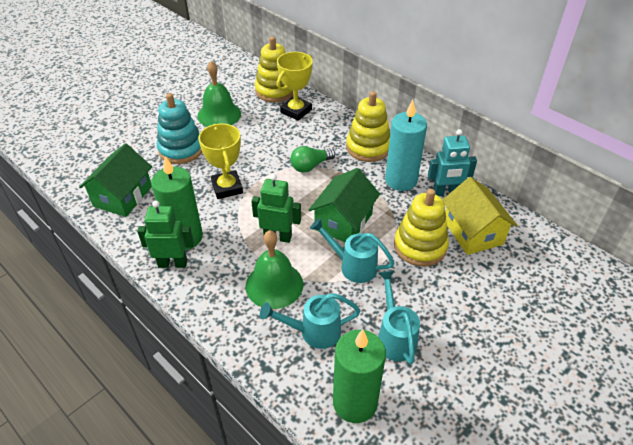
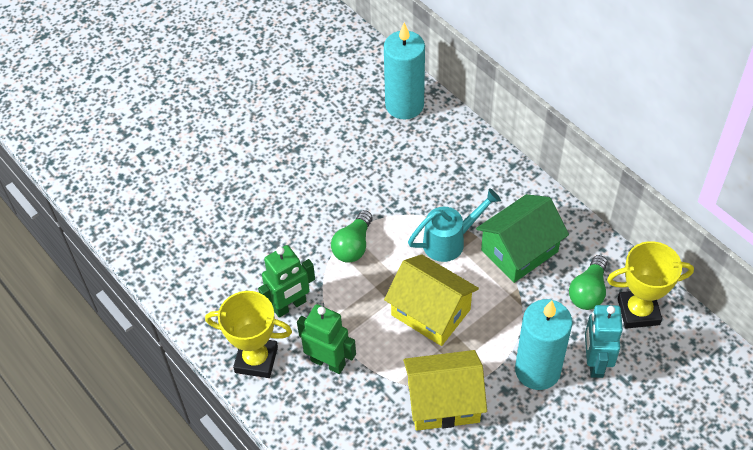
green bell: [197,61,241,127] [245,230,303,309] = 2 -> none = 0
green candle: [151,156,203,250] [333,329,386,423] = 2 -> none = 0
green house: [79,143,152,217] [309,168,380,242] = 2 -> [476,194,569,283] = 1
green light bulb: [290,146,336,173] = 1 -> [331,210,373,263] [569,255,607,310] = 2
turquoise candle: [385,100,427,191] = 1 -> [384,23,425,120] [515,299,573,390] = 2
turquoise stacking toy: [157,93,202,164] = 1 -> none = 0
turquoise watering can: [260,293,360,349] [310,218,395,283] [378,270,420,364] = 3 -> [408,188,501,262] = 1
yellow house: [442,177,518,255] = 1 -> [384,254,479,346] [403,350,487,431] = 2
yellow stacking toy: [255,37,293,102] [346,91,390,162] [394,189,449,267] = 3 -> none = 0

